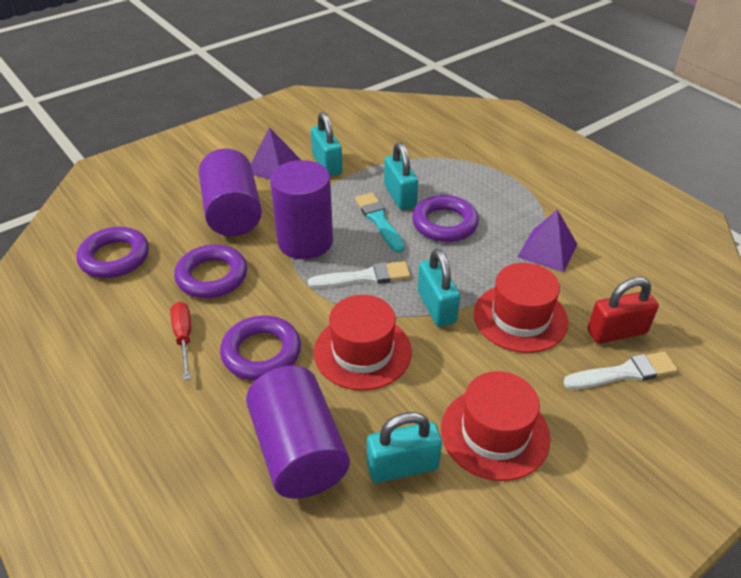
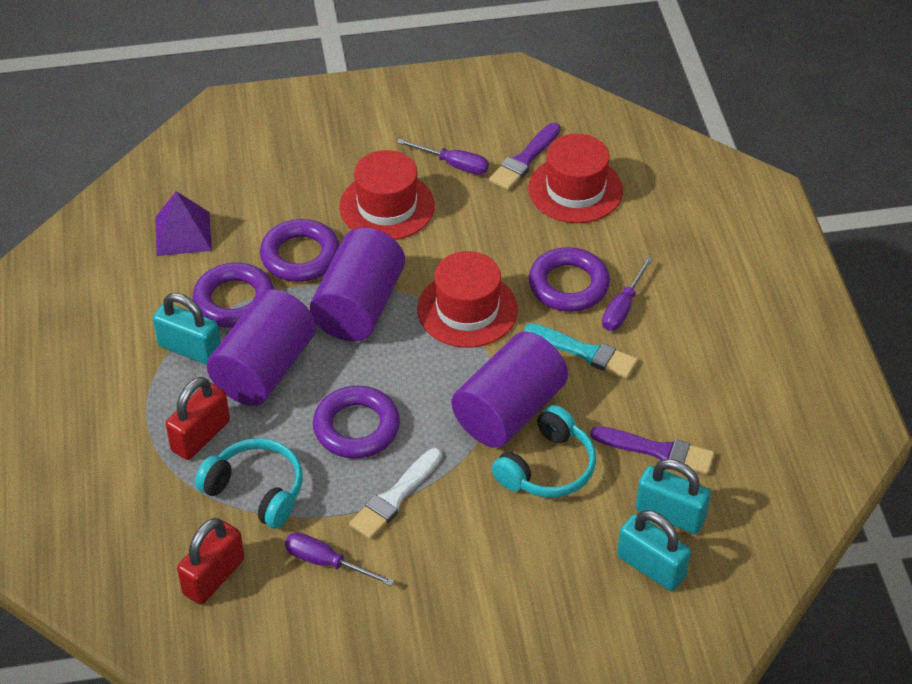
purple brush: none = 0 -> [489,123,561,190] [591,426,715,475] = 2
purple pyramid: [251,127,301,179] [518,209,578,272] = 2 -> [155,191,212,256] = 1
purple screwdriver: none = 0 -> [285,532,394,586] [397,139,489,175] [602,257,653,331] = 3
red padlock: [587,277,659,344] = 1 -> [165,377,230,460] [177,518,245,605] = 2
red screwdriver: [170,302,191,380] = 1 -> none = 0
turquoise headphones: none = 0 -> [195,438,303,529] [492,405,596,498] = 2
turquoise padlock: [311,112,343,176] [367,412,442,483] [384,142,418,210] [418,249,460,327] = 4 -> [153,293,221,365] [617,510,691,591] [636,459,711,534] = 3
white brush: [308,261,410,288] [563,352,678,389] = 2 -> [349,448,442,539] = 1

